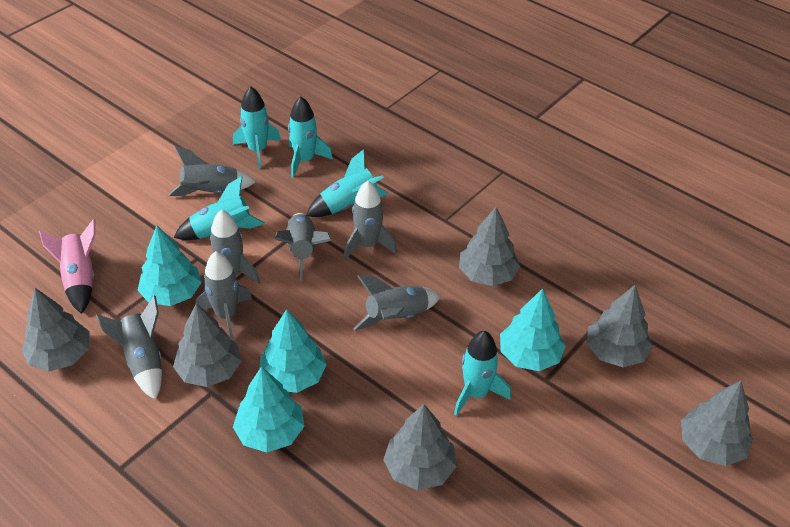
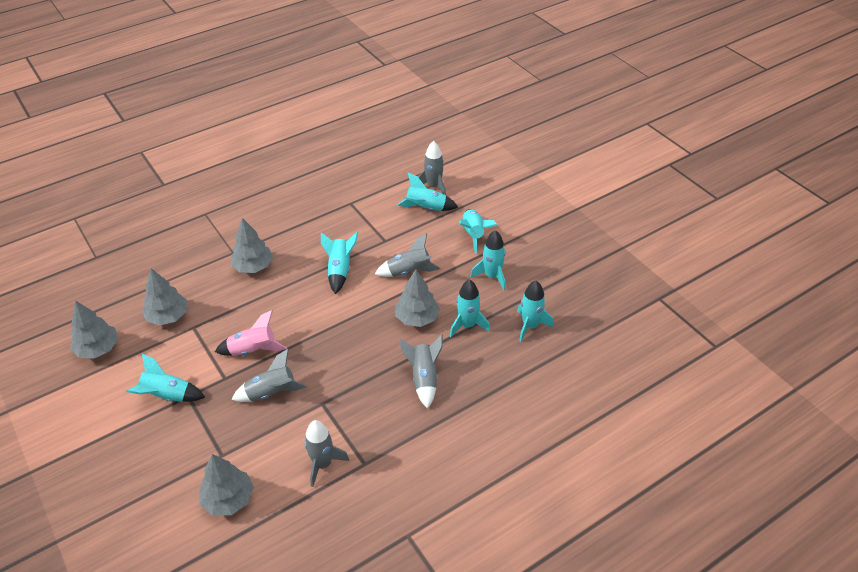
grey rocket: [96,296,162,400] [168,146,256,196] [196,251,252,340] [204,209,260,288] [275,213,332,281] [344,181,397,259] [353,275,441,331] = 7 -> [231,349,307,402] [304,420,349,487] [375,233,440,277] [399,335,443,409] [418,141,446,195] = 5
grey tree: [21,288,90,372] [173,303,242,387] [384,404,457,490] [459,207,520,286] [586,285,653,367] [681,381,753,466] = 6 -> [70,301,118,359] [142,268,187,326] [199,454,254,516] [231,218,273,273] [395,270,440,327] = 5
turquoise rocket: [174,176,265,240] [233,86,281,169] [288,96,333,178] [306,149,388,217] [454,331,511,416] = 5 -> [126,354,205,402] [321,232,358,294] [397,172,458,211] [450,279,490,337] [459,209,497,254] [471,230,506,290] [517,280,554,342] = 7
turquoise tree: [138,226,202,306] [233,366,304,452] [259,309,327,393] [500,288,566,371] = 4 -> none = 0

